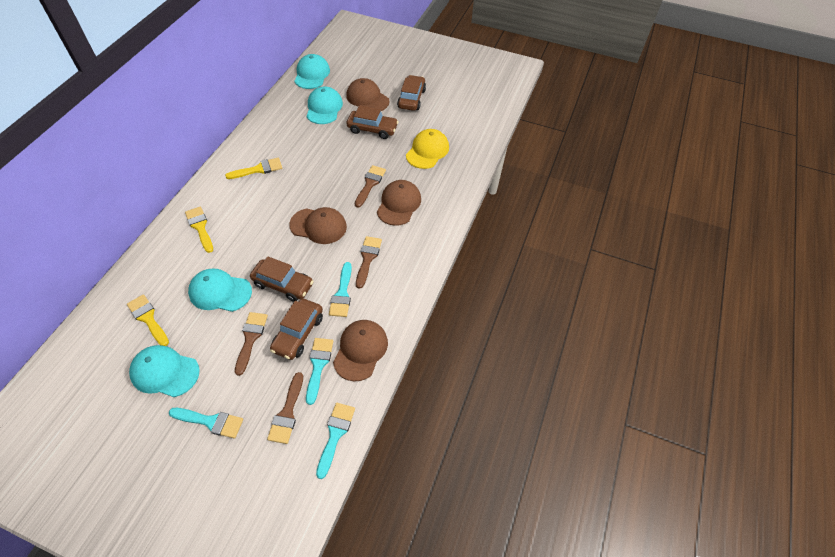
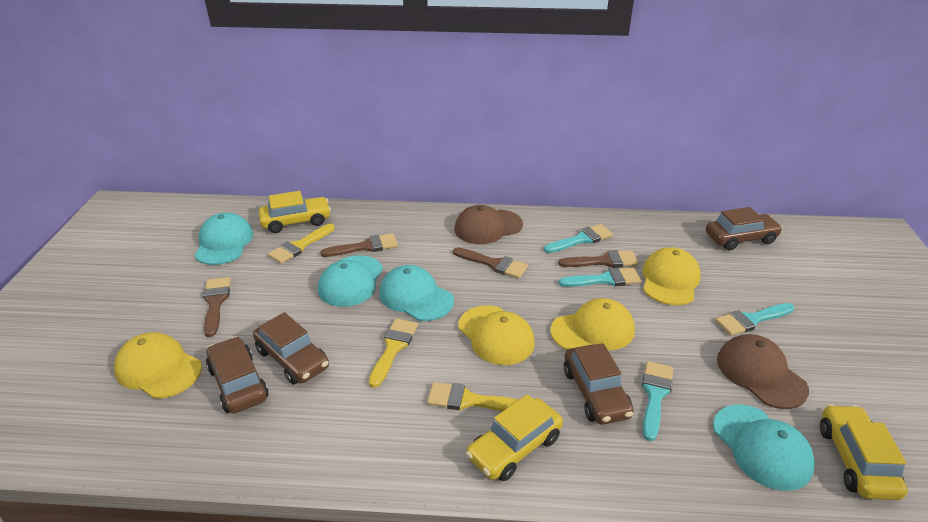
brown cap: [289,207,347,244] [333,320,388,381] [346,78,389,111] [377,180,421,226] = 4 -> [455,205,523,244] [717,334,809,409] = 2
yellow cap: [406,129,449,169] = 1 -> [114,332,202,399] [458,305,535,365] [551,298,635,350] [642,247,701,305] = 4
yellow car: none = 0 -> [259,191,331,233] [466,394,563,481] [820,404,908,500] = 3

